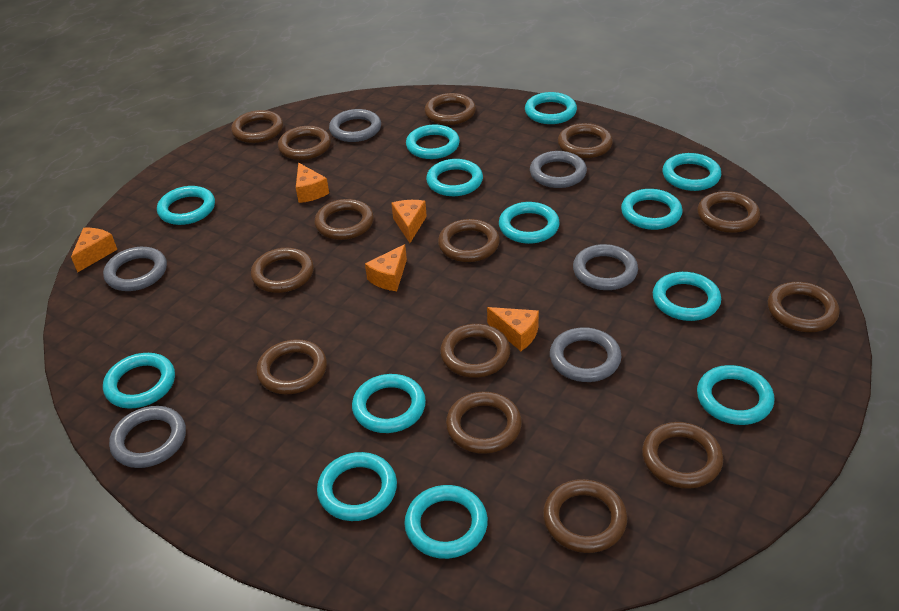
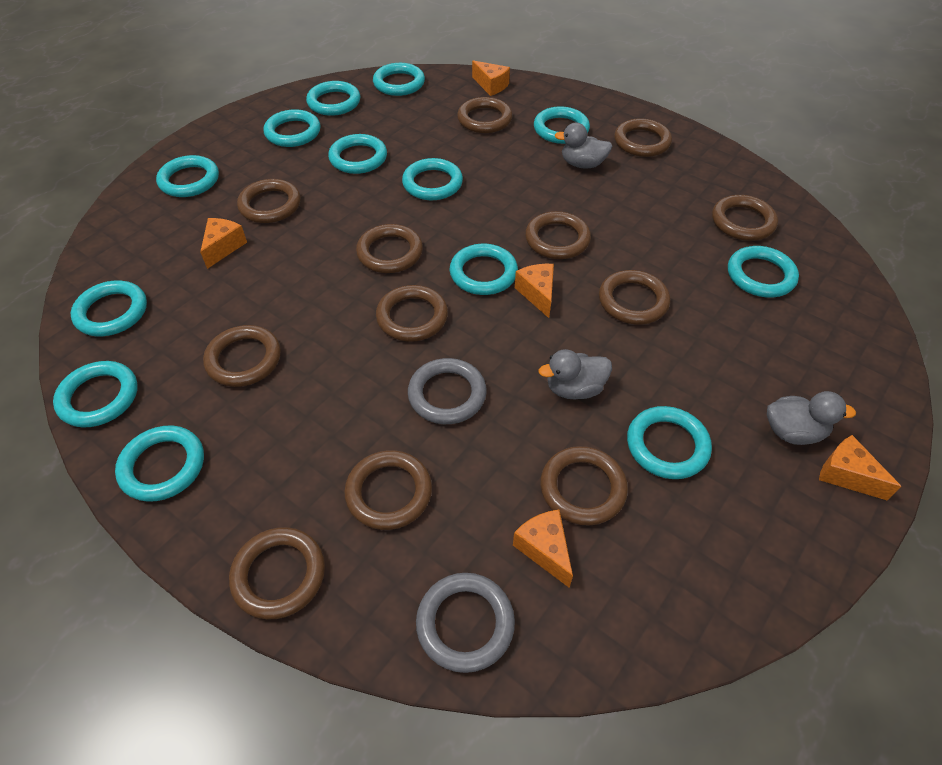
brown ring: [231,110,283,143] [251,248,314,293] [256,339,327,394] [278,126,331,160] [314,199,374,240] [425,93,476,125] [438,219,500,262] [440,324,510,378] [446,392,522,454] [543,479,627,553] [558,123,613,158] [642,422,723,489] [698,191,760,233] [768,282,840,332] = 14 -> [203,325,281,387] [229,527,325,619] [237,179,301,223] [344,450,432,530] [356,224,423,273] [376,285,448,342] [457,97,512,133] [525,211,591,259] [540,446,628,526] [599,270,670,325] [614,118,672,157] [712,195,778,241] = 12
grey duck: none = 0 -> [539,349,612,399] [554,123,612,169] [767,391,856,445] = 3
grey ring: [103,247,167,291] [109,406,186,468] [329,109,381,142] [530,151,587,188] [550,327,621,382] [573,244,638,290] = 6 -> [408,358,487,424] [416,573,515,673] = 2

